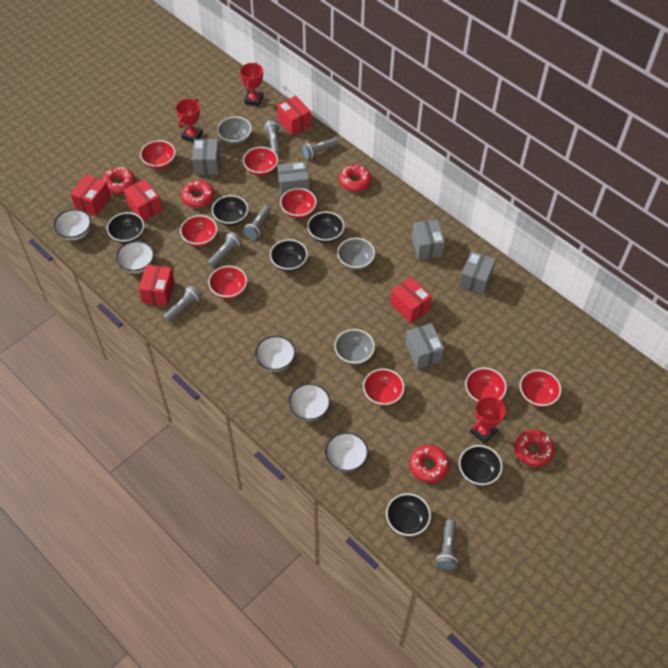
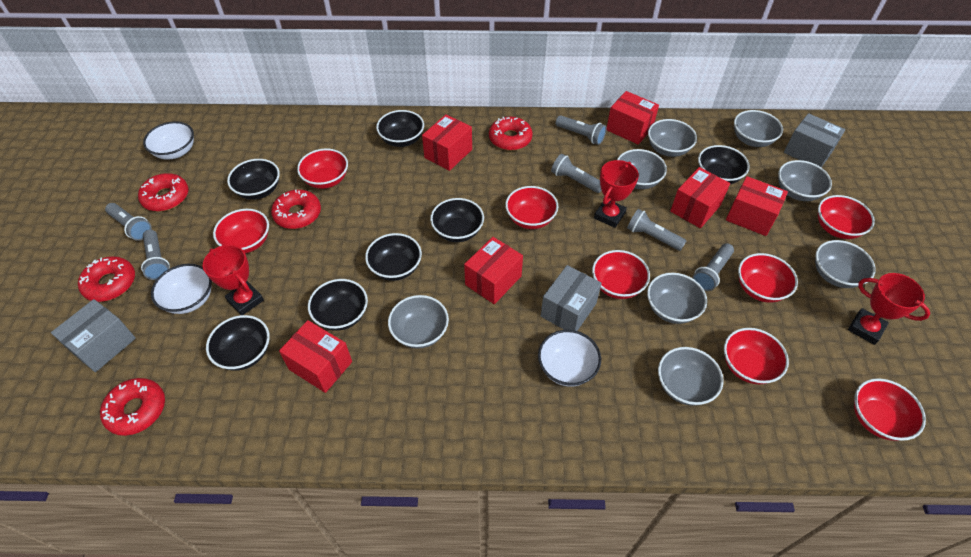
black bowl: [107,212,144,244] [212,195,248,226] [270,239,308,272] [307,212,344,243] [386,493,431,536] [459,445,503,486] = 6 -> [206,315,270,371] [227,159,280,200] [308,279,368,331] [365,233,422,281] [376,110,424,147] [430,198,484,242] [698,145,750,184] = 7
grey bowl: [217,116,252,145] [334,329,375,365] [337,238,375,270] = 3 -> [388,295,449,349] [617,149,667,189] [647,273,707,324] [648,119,697,157] [658,347,724,406] [734,110,783,147] [778,160,832,201] [815,240,876,288] = 8
grey box: [192,139,220,175] [277,161,309,197] [405,323,444,369] [412,220,445,260] [459,251,496,295] = 5 -> [51,299,136,372] [541,265,602,331] [784,113,845,167] = 3
red box: [71,174,111,216] [124,179,163,221] [139,265,175,306] [277,96,311,136] [390,277,432,323] = 5 -> [279,320,352,393] [422,114,472,171] [464,237,523,304] [607,91,659,145] [670,167,730,228] [726,176,788,236] = 6
white bowl: [54,209,91,240] [116,241,154,273] [255,336,296,372] [288,383,330,421] [325,432,368,472] = 5 -> [143,121,194,159] [151,264,212,314] [538,330,601,387] = 3

